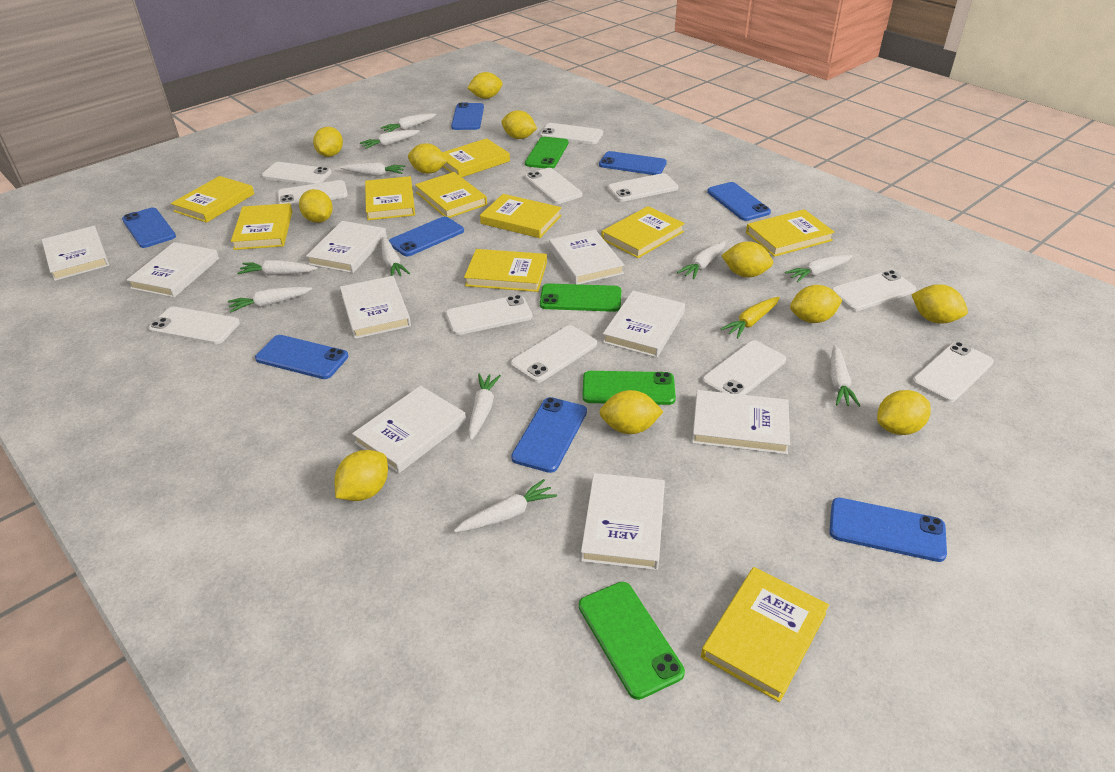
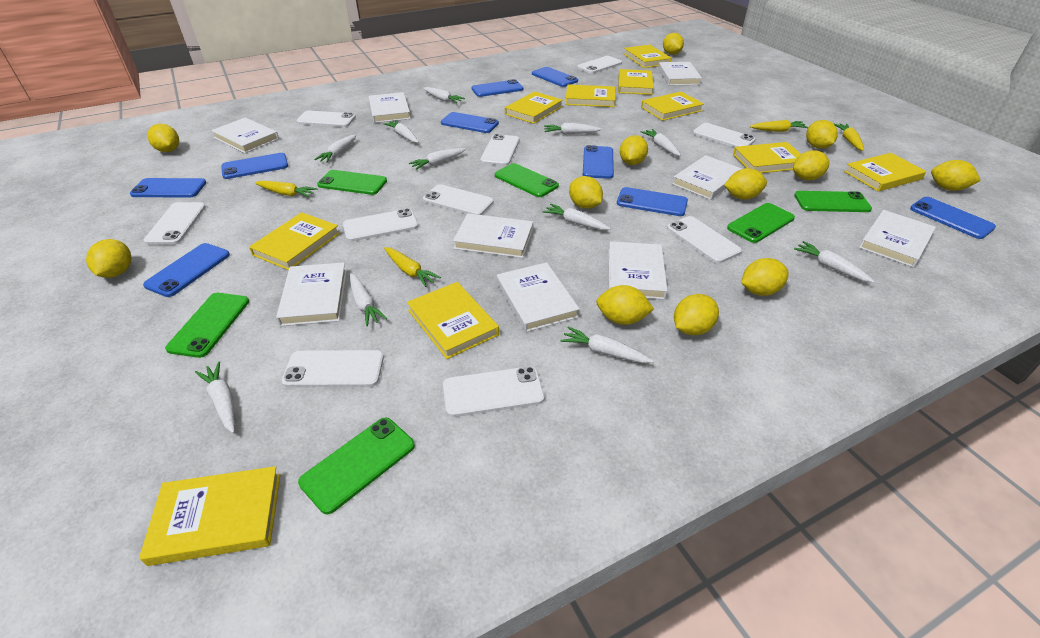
blue phone: [122,207,176,248] [255,335,348,379] [389,216,464,256] [451,103,484,130] [511,397,587,473] [599,151,667,175] [707,182,771,221] [829,498,947,562] = 8 -> [130,178,206,197] [143,243,230,297] [221,153,288,179] [441,112,499,133] [471,79,524,97] [532,67,578,87] [583,145,614,179] [617,187,688,216] [910,197,996,239] = 9
green phone: [525,137,568,169] [540,283,621,312] [579,582,685,700] [583,371,676,405] = 4 -> [165,293,249,358] [298,417,415,514] [317,170,387,195] [495,163,559,197] [727,203,795,243] [794,191,872,212] = 6
white phone: [149,307,240,344] [262,162,331,185] [277,180,348,206] [445,295,532,335] [510,325,597,383] [525,168,583,204] [540,123,603,144] [607,173,679,202] [702,341,786,395] [832,270,916,311] [912,342,994,402] = 11 -> [144,202,206,245] [281,350,384,388] [296,111,356,127] [343,208,418,242] [423,184,494,215] [443,366,545,417] [480,134,519,166] [577,56,622,74] [667,216,742,263] [693,123,755,147] = 10
yellow carrot: [721,297,780,339] = 1 -> [255,181,318,197] [384,247,441,287] [750,120,808,132] [834,124,864,151] = 4
yellow lemon: [299,189,333,223] [313,127,343,157] [335,450,388,501] [408,143,447,174] [467,72,503,99] [502,110,537,139] [599,390,664,434] [721,241,773,277] [790,285,842,323] [877,390,931,435] [911,284,968,324] = 11 -> [86,239,131,278] [147,124,179,152] [569,176,603,209] [596,285,654,325] [620,135,648,165] [663,33,684,55] [674,294,719,335] [724,168,767,200] [741,258,789,296] [793,150,829,180] [806,120,838,149] [931,160,981,191] = 12

